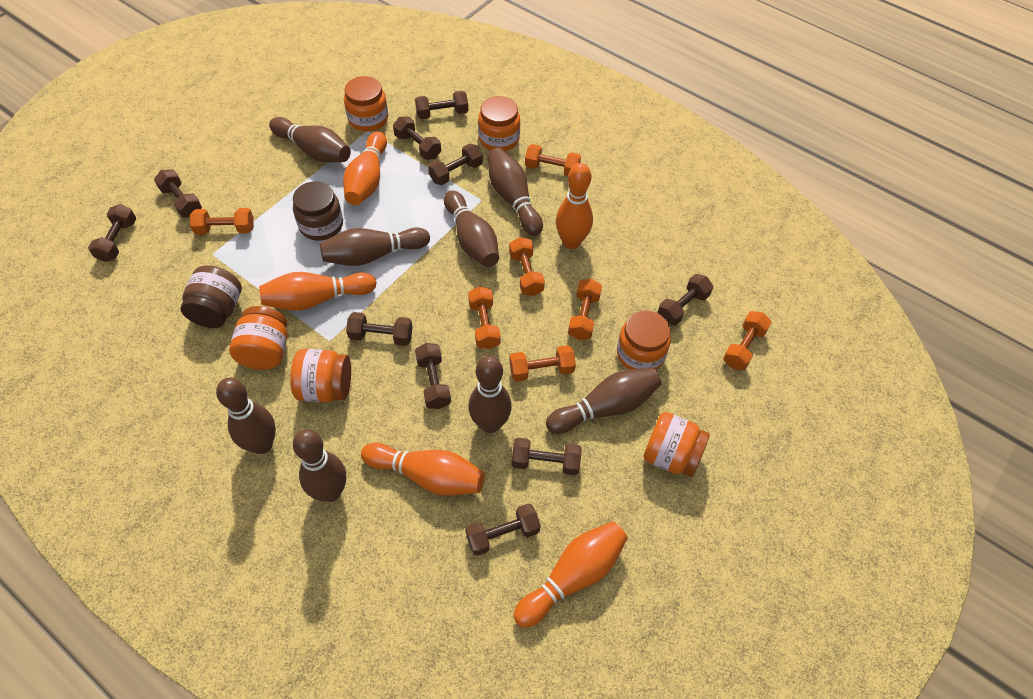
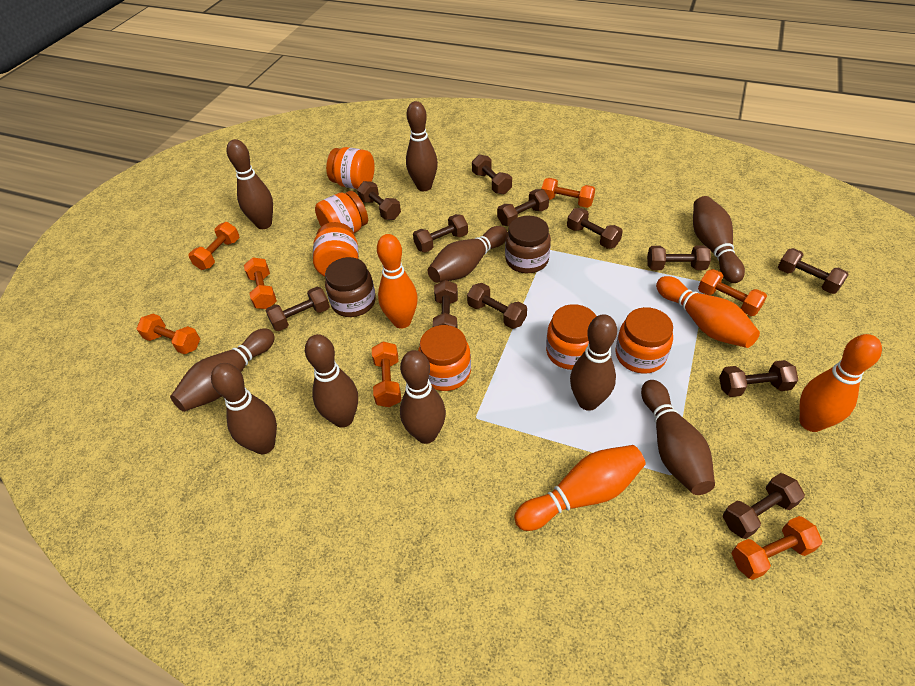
brown bowling pin: [216,378,276,454] [269,117,351,162] [293,429,346,502] [320,227,430,266] [444,191,499,267] [468,356,512,433] [487,148,543,236] [546,367,661,434] = 8 -> [170,328,275,412] [211,363,277,454] [227,139,273,229] [305,334,358,428] [400,350,446,444] [406,101,438,191] [428,226,507,283] [570,314,617,411] [641,380,715,495] [693,196,745,283] = 10
brown dumbbell: [88,204,136,262] [154,169,202,218] [346,312,413,346] [393,116,441,160] [415,91,468,119] [415,343,451,409] [428,143,483,185] [465,503,541,556] [512,438,582,475] [658,274,713,326] = 10 -> [266,287,330,331] [357,181,401,220] [413,214,468,252] [433,280,458,328] [467,283,527,329] [472,154,512,194] [497,189,549,226] [567,208,623,249] [647,246,711,270] [719,360,798,397] [723,473,805,539] [778,248,849,294] = 12
orange bowling pin: [259,272,377,311] [343,131,387,205] [361,443,485,496] [514,521,628,628] [556,163,593,249] = 5 -> [377,234,418,329] [514,445,646,531] [656,276,760,348] [800,334,882,432] = 4

